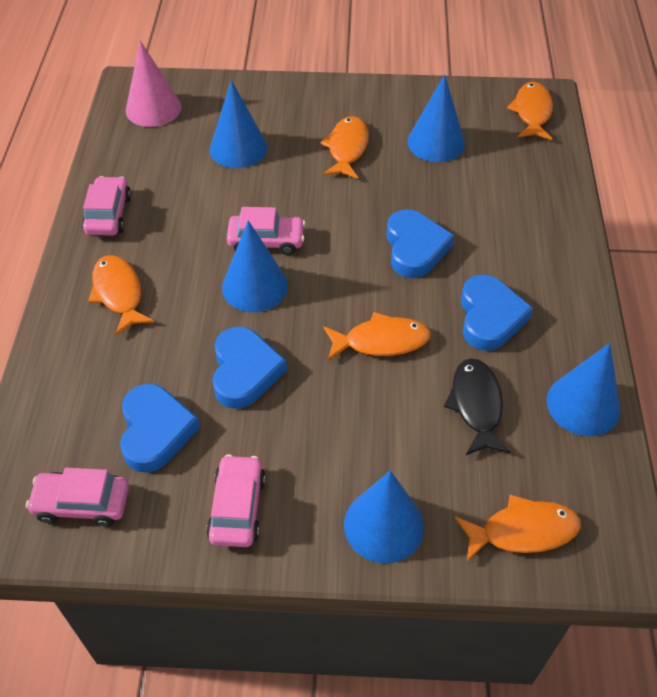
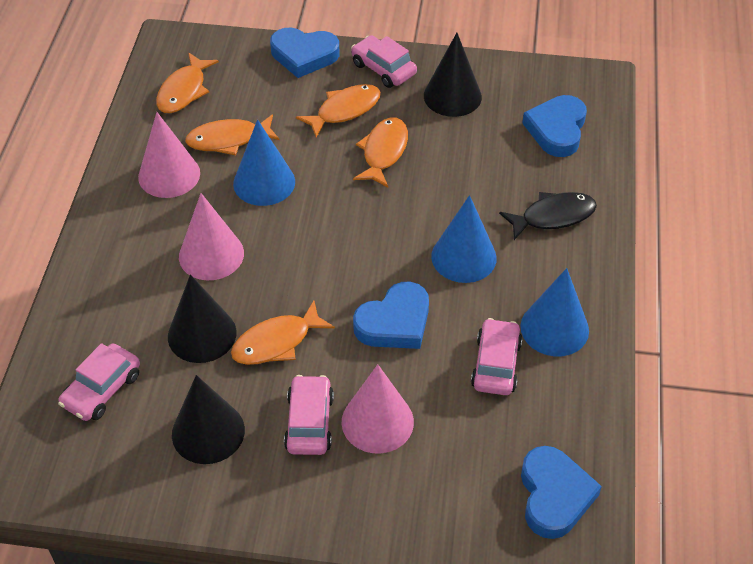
black cone: none = 0 -> [168,274,236,363] [172,375,245,464] [424,33,482,117] = 3
blue cone: [210,80,267,168] [222,220,288,312] [344,471,424,563] [407,74,465,162] [546,343,621,436] = 5 -> [233,120,295,206] [431,195,497,283] [520,268,589,356] = 3
pink cone: [126,41,181,127] = 1 -> [138,112,200,198] [179,193,244,280] [342,364,414,454] = 3

